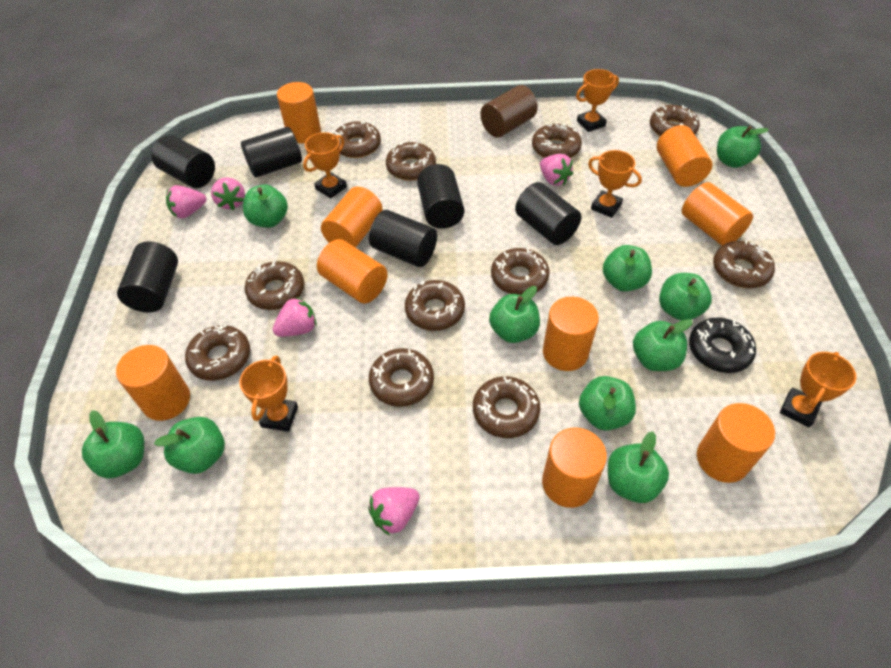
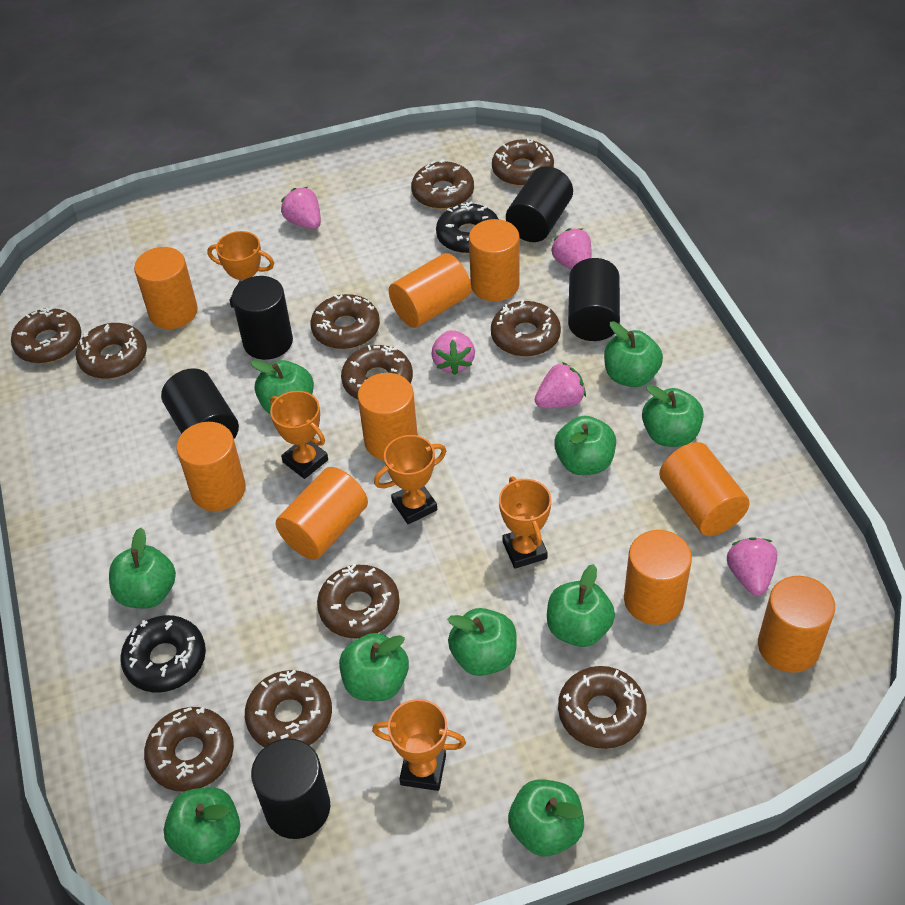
black cylinder: [117,241,178,312] [151,135,215,188] [241,127,302,178] [369,210,437,267] [417,164,464,229] [515,182,581,245] = 6 -> [161,368,239,439] [232,276,293,360] [251,738,330,839] [506,166,573,242] [568,258,620,341] = 5
black donut: [689,317,756,373] = 1 -> [120,615,206,692] [436,202,498,254] = 2
brown cylinder: [480,85,538,138] = 1 -> none = 0

